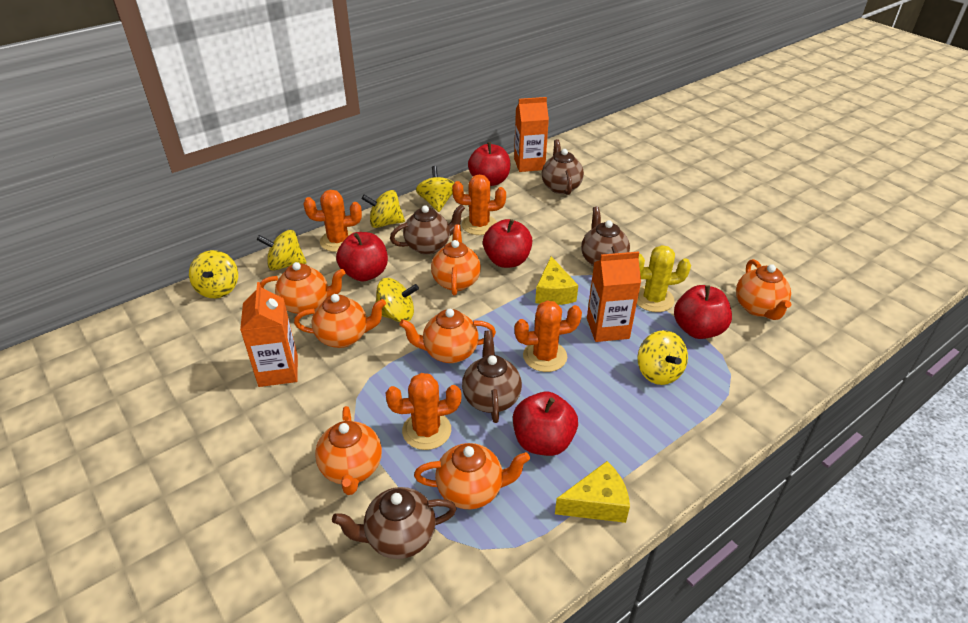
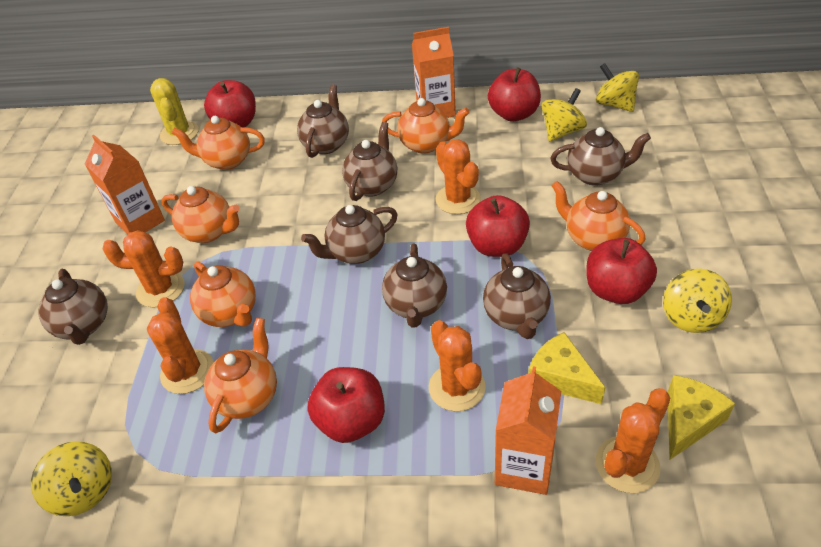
brown teapot: [332,487,457,559] [390,204,465,255] [462,330,522,423] [542,139,584,195] [581,207,630,267] = 5 -> [38,269,108,345] [297,85,349,158] [301,205,398,264] [342,122,397,201] [382,243,447,327] [483,253,551,339] [550,127,651,186] = 7
orange cactus: [303,190,362,252] [386,373,461,450] [452,174,506,235] [515,300,582,372] = 4 -> [102,230,185,307] [147,297,214,394] [429,320,486,411] [436,139,481,214] [596,388,670,493] = 5
orange teapot: [260,262,345,314] [294,294,386,348] [315,406,382,495] [399,309,496,363] [414,443,530,509] [431,224,481,296] [736,259,791,320] = 7 -> [161,186,240,243] [172,116,265,170] [190,261,256,327] [204,318,277,433] [382,98,470,153] [552,181,646,251] = 6
yellow spinning top: [189,250,238,298] [257,230,307,271] [362,190,405,228] [375,278,419,322] [416,166,455,212] [637,330,688,385] = 6 -> [31,441,112,516] [542,88,587,142] [596,63,639,112] [663,269,732,333] = 4

